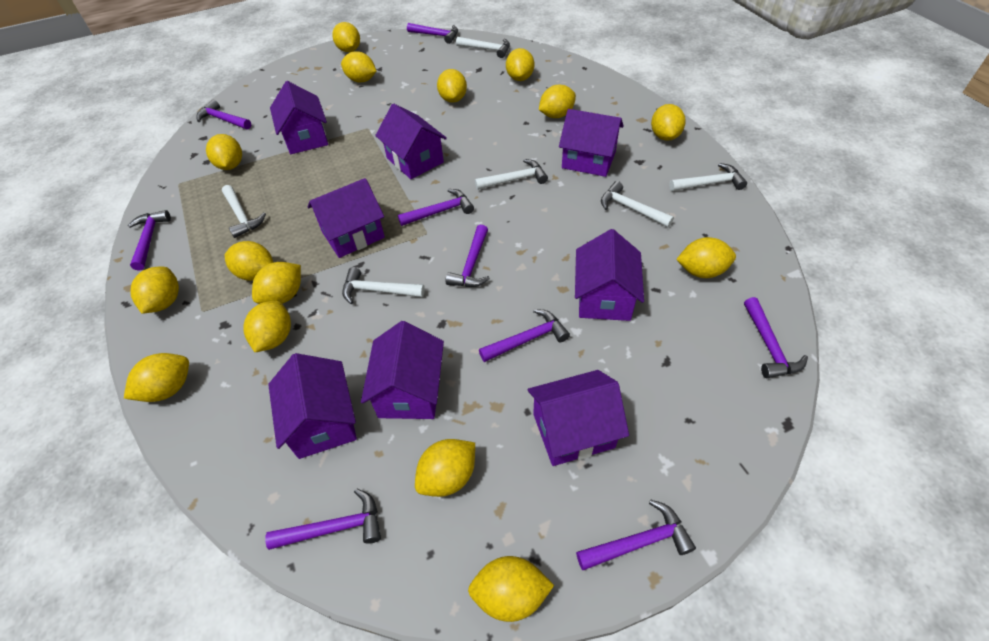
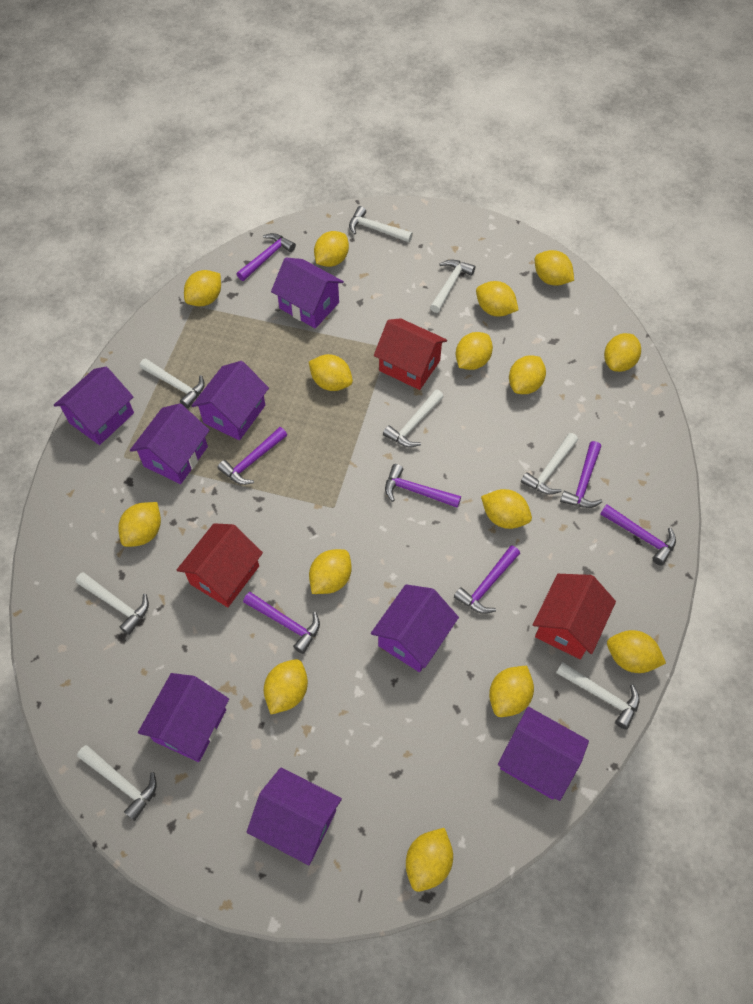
purple hammer: [128,210,171,271] [196,100,251,129] [265,489,381,550] [398,189,474,226] [407,23,458,44] [445,225,490,287] [479,309,570,362] [576,500,696,570] [744,297,808,378] = 9 -> [217,427,287,485] [237,233,296,281] [243,592,320,654] [385,464,461,508] [454,545,520,614] [560,441,602,508] [600,504,676,565] = 7
red house: none = 0 -> [177,523,263,607] [374,318,447,390] [533,574,616,659] = 3
white hammer: [222,185,266,238] [342,267,425,304] [456,37,510,58] [475,159,548,190] [601,181,674,227] [669,163,747,191] = 6 -> [76,572,149,635] [77,745,157,821] [140,358,205,408] [349,206,413,242] [383,389,444,448] [430,259,475,313] [521,433,578,495] [556,662,640,730] = 8

